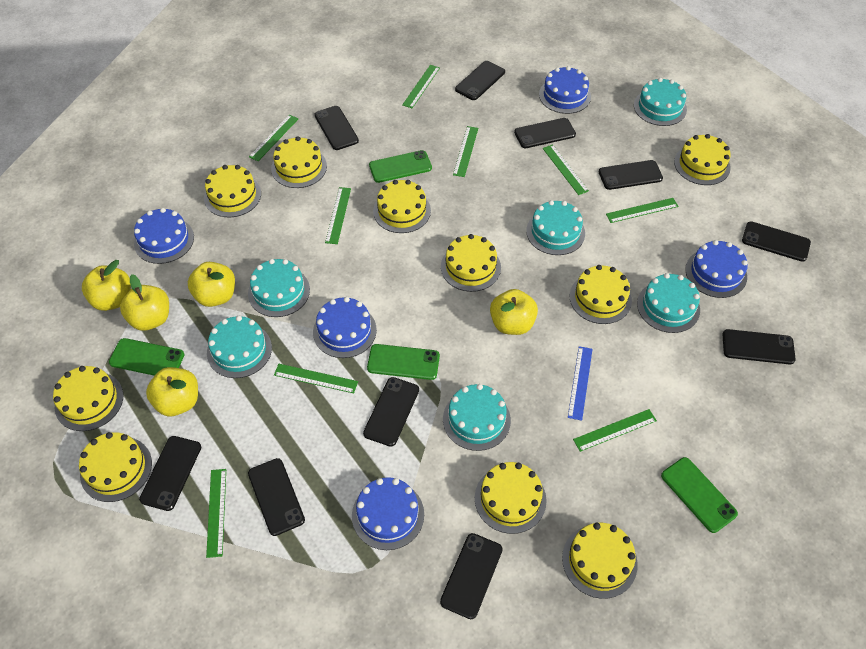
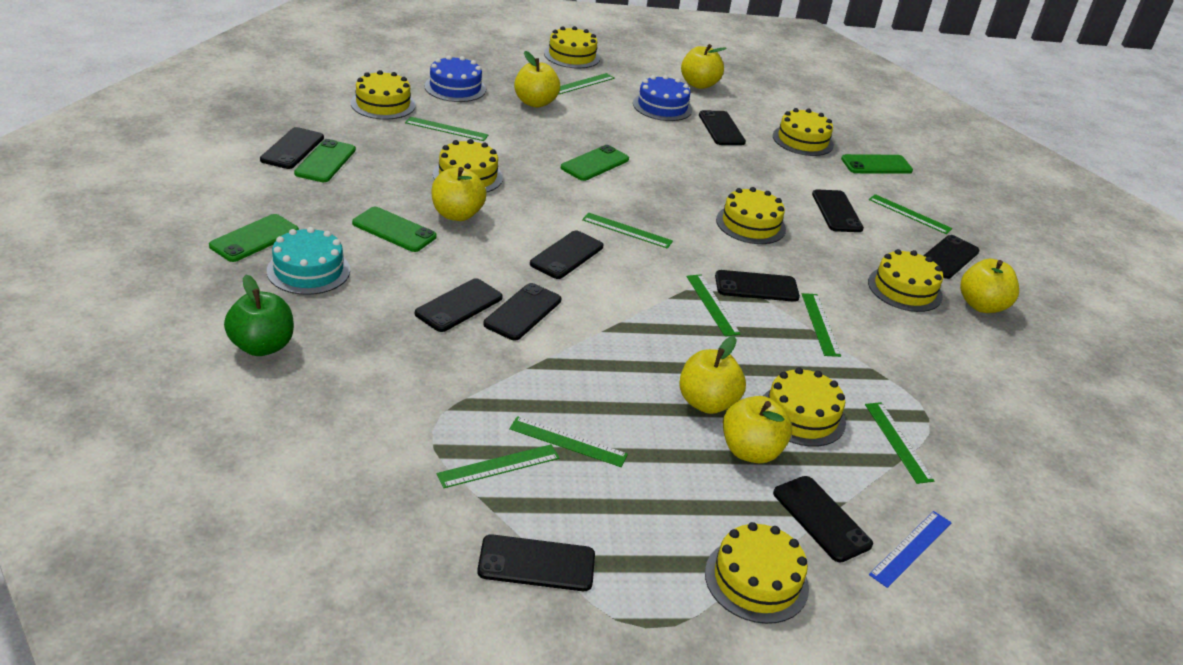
blue cake: [134,208,194,264] [313,297,377,358] [352,477,424,550] [539,66,591,114] [685,240,748,298] = 5 -> [424,55,486,102] [633,75,692,121] = 2
green apple: none = 0 -> [224,275,294,356] = 1
green phone: [109,338,185,376] [367,344,440,380] [369,150,432,183] [661,457,738,533] = 4 -> [209,214,299,262] [294,139,356,182] [352,207,437,252] [561,145,629,181] [841,154,913,174] = 5
turquoise cake: [207,316,272,378] [248,259,310,317] [443,384,511,451] [526,200,585,255] [634,78,687,126] [637,273,700,333] = 6 -> [267,227,350,295] = 1
yellow apple: [82,260,131,311] [120,274,169,331] [146,367,198,416] [188,262,235,307] [490,289,538,335] = 5 -> [431,167,487,221] [514,51,560,108] [679,336,746,414] [681,44,727,89] [723,396,792,463] [960,259,1019,313] = 6
yellow cake: [53,366,123,431] [79,432,152,502] [204,165,261,217] [271,136,327,188] [373,180,431,233] [441,234,501,292] [475,462,547,534] [562,523,638,599] [570,265,632,324] [674,134,731,185] = 10 -> [351,70,416,120] [433,139,503,193] [544,26,600,68] [705,522,809,624] [716,187,786,244] [763,367,846,447] [773,108,834,156] [868,249,943,312] = 8

